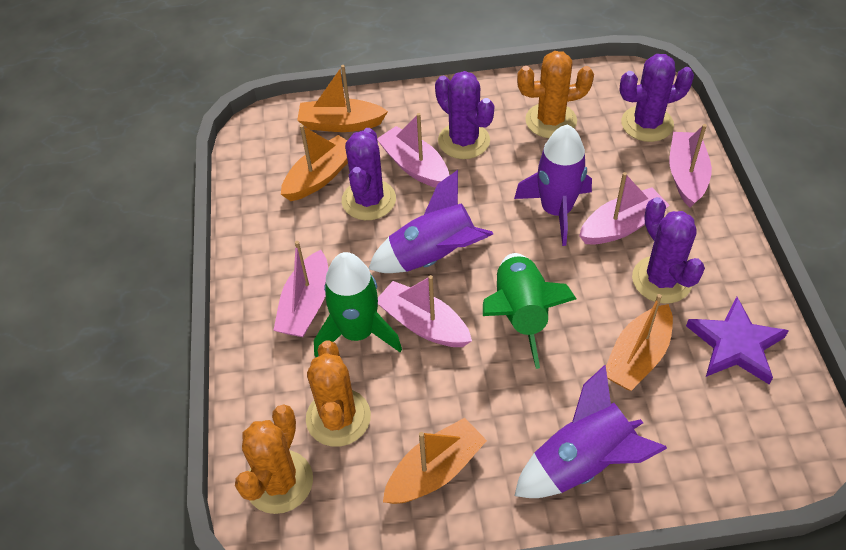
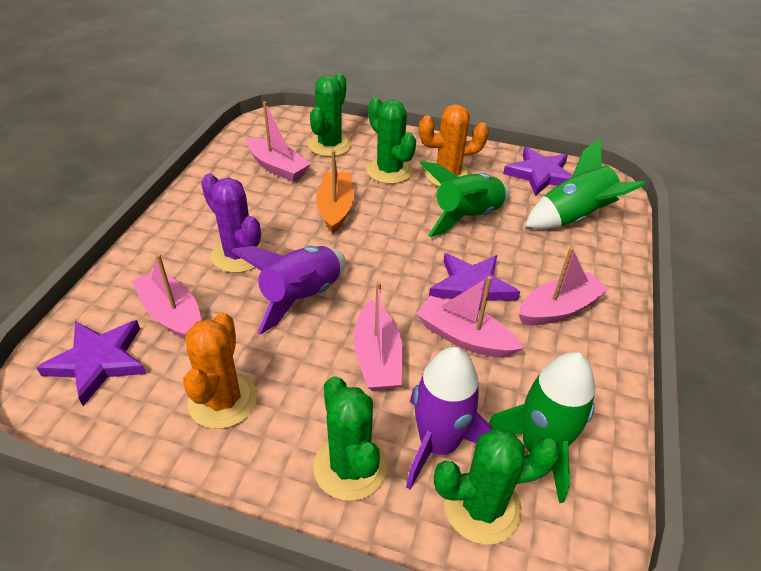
green cactus: none = 0 -> [308,73,352,157] [313,376,387,501] [367,97,416,184] [434,428,560,544] = 4
green rocket: [314,252,402,357] [483,253,576,369] = 2 -> [420,161,510,237] [488,352,595,503] [525,138,646,229] = 3
orange boat: [281,124,348,201] [297,65,388,132] [383,418,487,504] [606,294,673,391] = 4 -> [316,150,354,234] = 1
orange cactus: [235,405,313,514] [306,340,371,447] [517,51,594,138] = 3 -> [183,312,258,429] [419,104,489,187] = 2
purple cactus: [342,128,396,220] [435,71,495,159] [619,54,694,142] [632,197,705,304] = 4 -> [201,174,266,273] = 1
purple rocket: [368,170,493,273] [514,124,592,246] [515,365,667,498] = 3 -> [231,246,346,335] [406,347,493,489] = 2
purple star: [686,297,789,384] = 1 -> [36,320,146,406] [429,253,520,310] [503,147,573,196] = 3

